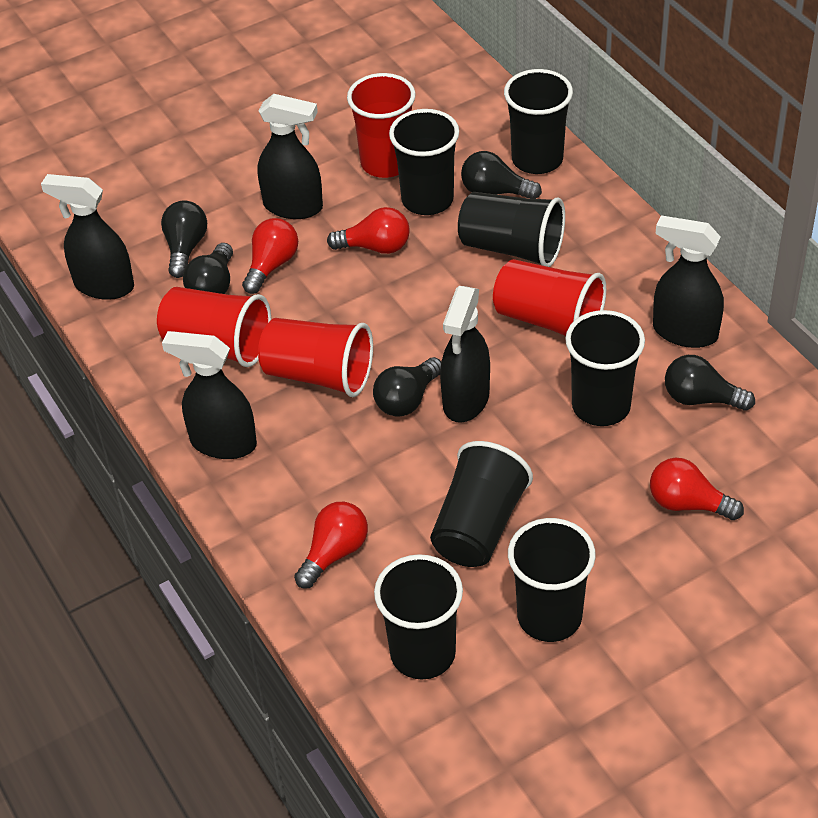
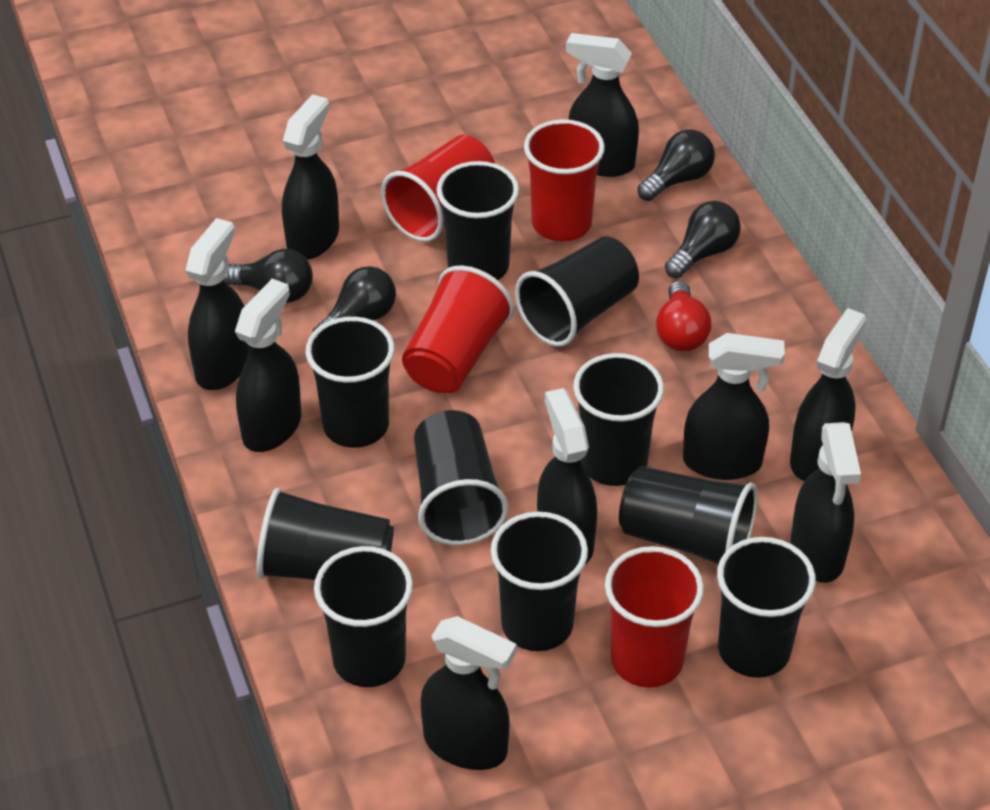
black cup: [374,554,463,680] [389,109,459,215] [430,441,533,567] [458,192,565,267] [504,69,573,174] [508,518,596,642] [565,310,645,426] = 7 -> [257,488,394,580] [306,317,395,448] [314,546,413,687] [414,410,508,545] [437,161,519,280] [491,512,588,651] [515,236,639,347] [573,353,664,486] [619,466,758,564] [717,537,816,678] = 10
black light bulb: [161,200,207,278] [183,243,233,294] [373,357,441,417] [461,151,542,199] [665,355,755,411] = 5 -> [223,249,313,303] [312,266,396,332] [638,130,715,201] [665,201,741,278] = 4
black spray bottle: [41,174,134,300] [162,331,257,459] [257,94,323,219] [440,286,490,423] [653,215,724,348] = 5 -> [185,218,250,390] [235,278,301,452] [282,94,339,260] [421,616,517,770] [537,388,597,564] [566,33,639,177] [683,333,785,480] [790,308,866,481] [790,422,861,583] = 9
red light bulb: [242,218,298,294] [294,502,368,589] [327,207,410,254] [650,458,744,520] = 4 -> [656,281,711,351] = 1

